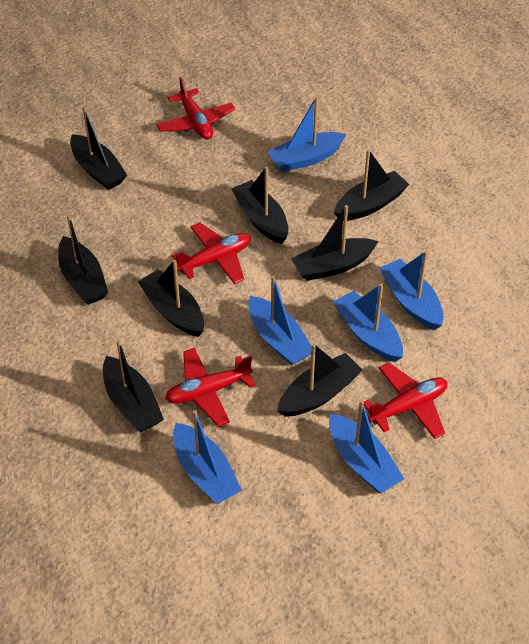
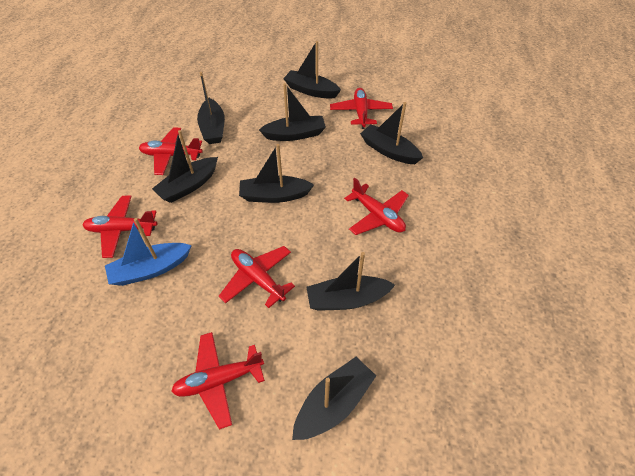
blue boat: [173,410,242,504] [248,275,312,366] [267,97,346,172] [329,400,404,493] [333,283,403,362] [379,251,443,330] = 6 -> [105,218,192,286] = 1
red plane: [157,77,235,140] [165,348,256,426] [172,222,251,284] [364,363,447,439] = 4 -> [83,196,157,258] [139,127,202,175] [171,332,265,430] [219,246,295,308] [330,88,393,129] [344,178,409,235] = 6

